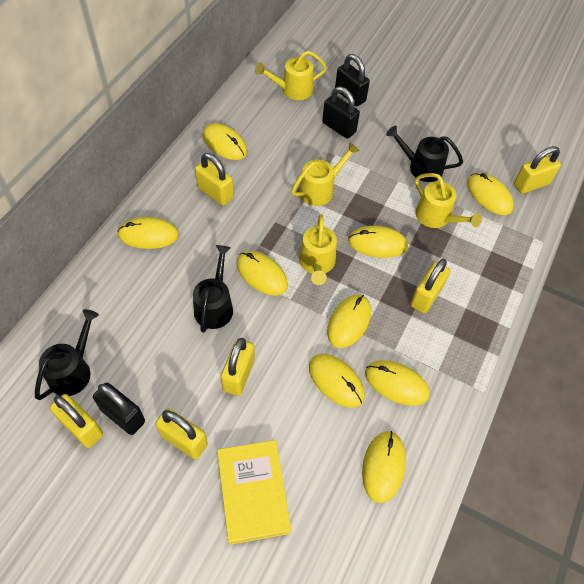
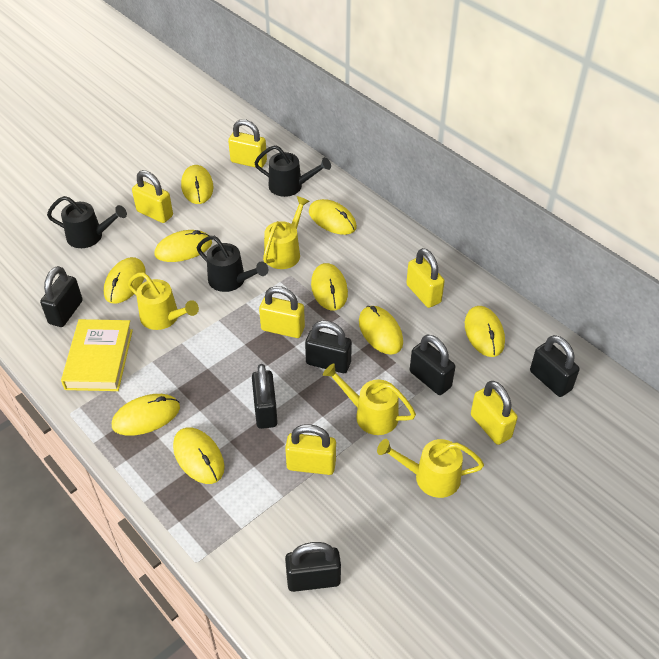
black padlock: [93,383,145,435] [322,86,360,139] [335,54,370,107] = 3 -> [40,266,83,327] [252,364,278,429] [285,542,341,592] [305,320,352,373] [410,335,455,395] [530,335,580,397] = 6

